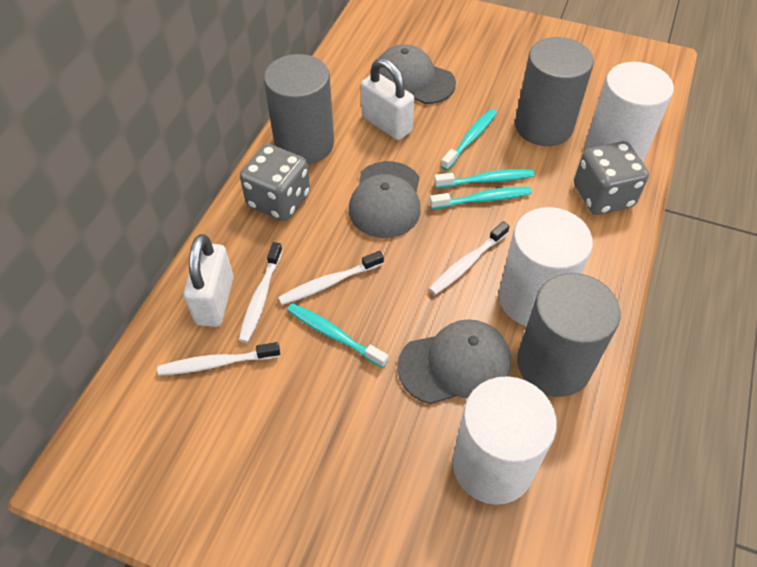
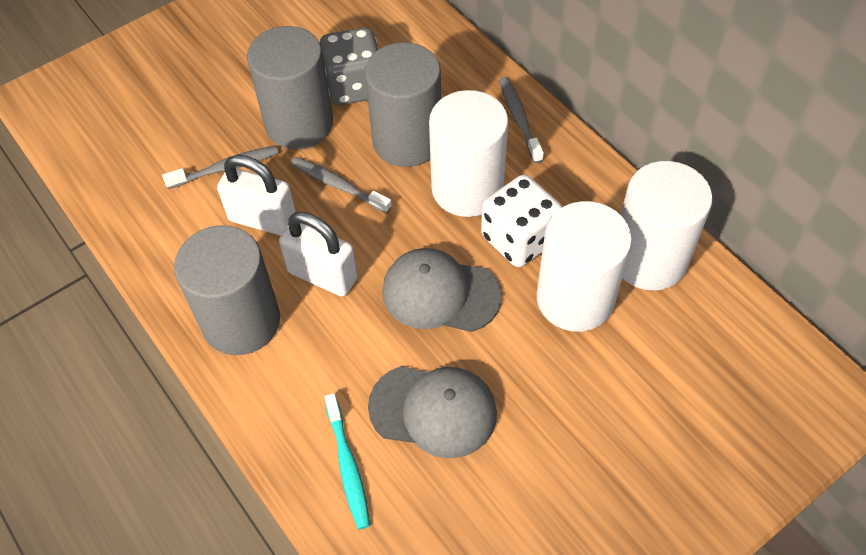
grey cap: [349,161,421,238] [379,44,456,104] [397,319,511,404] = 3 -> [368,366,497,458] [382,248,502,332] = 2
grey dice: [240,144,310,221] [574,141,649,215] = 2 -> [320,27,378,105] = 1
grey toothbrush: none = 0 -> [162,146,279,189] [291,157,392,213] [499,77,544,163] = 3
turquoise toothbrush: [287,303,388,368] [430,187,532,209] [434,169,535,188] [441,109,497,170] = 4 -> [325,393,370,529] = 1
white dice: none = 0 -> [481,175,562,267] = 1
white toothbrush: [157,342,280,375] [239,242,283,343] [278,251,384,305] [429,221,509,295] = 4 -> none = 0

